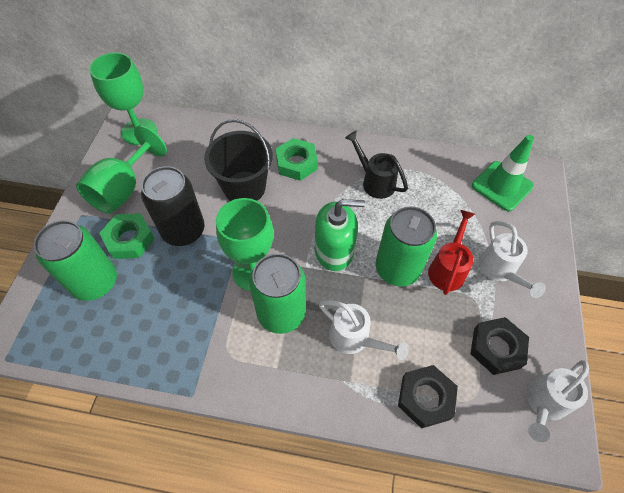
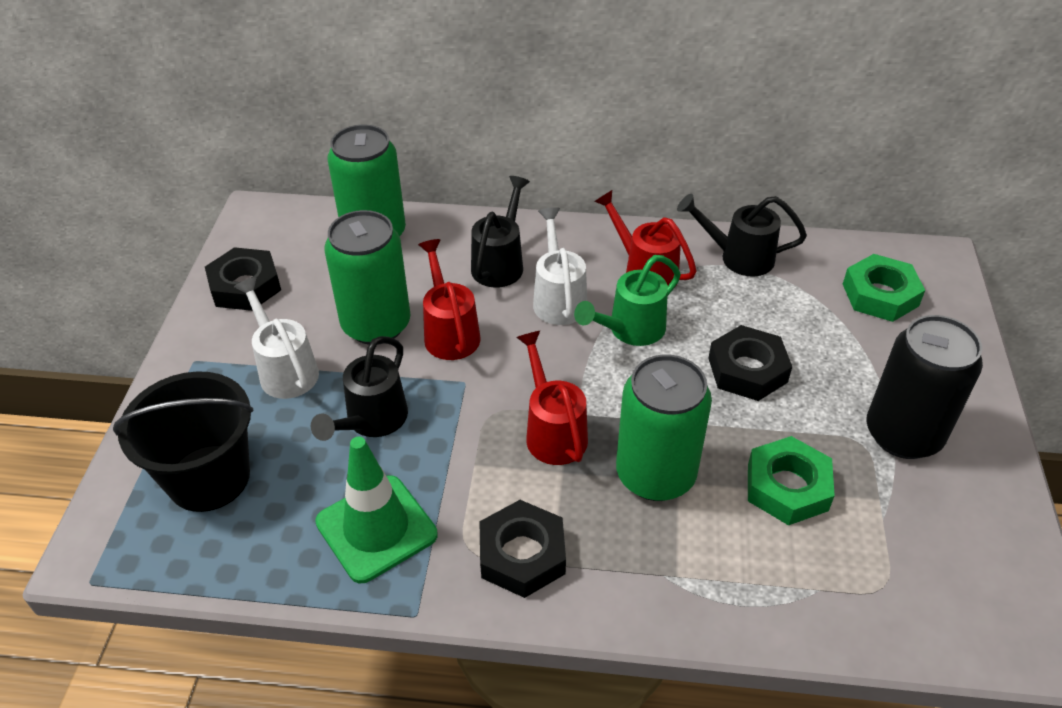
black nut: [398,365,458,429] [470,317,529,375] = 2 -> [205,247,281,311] [479,500,566,598] [708,325,792,401] = 3
black watering can: [345,131,408,199] = 1 -> [311,336,408,441] [471,176,530,287] [677,194,807,277] = 3
green goblet: [76,126,167,214] [89,52,157,145] [216,198,273,291] = 3 -> none = 0
green soap dispenser: [315,199,365,271] = 1 -> none = 0
green watering can: none = 0 -> [574,255,681,346] = 1
red watering can: [428,210,475,295] = 1 -> [418,239,481,360] [516,331,588,465] [594,190,697,287] = 3
white watering can: [319,300,409,360] [479,221,546,298] [527,360,589,442] = 3 -> [234,277,319,399] [533,207,587,325] = 2

